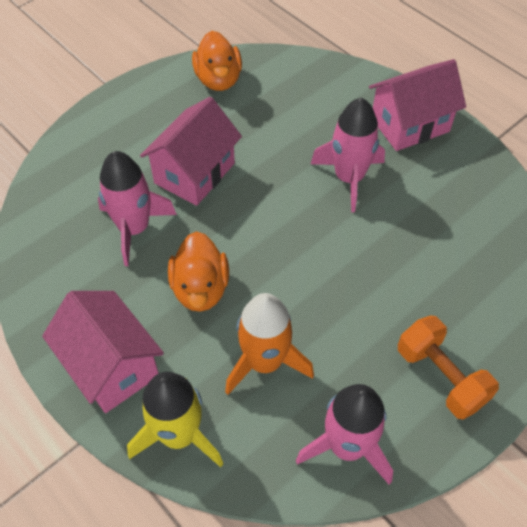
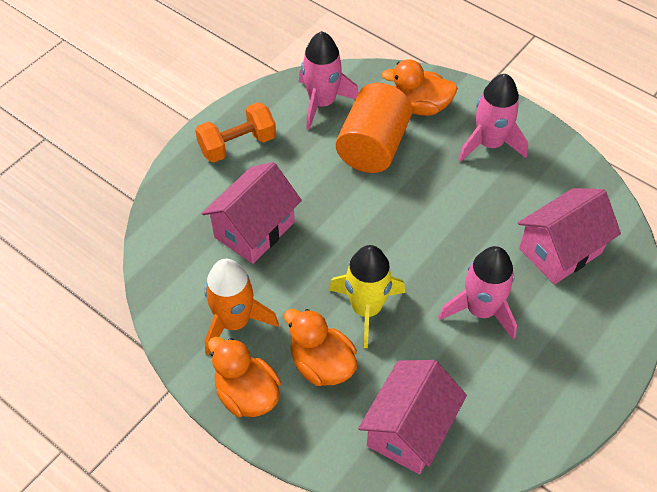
orange cylinder: none = 0 -> [336,83,412,173] = 1
orange duck: [168,231,229,312] [192,31,242,91] = 2 -> [208,337,281,417] [284,309,357,386] [381,59,458,116] = 3

